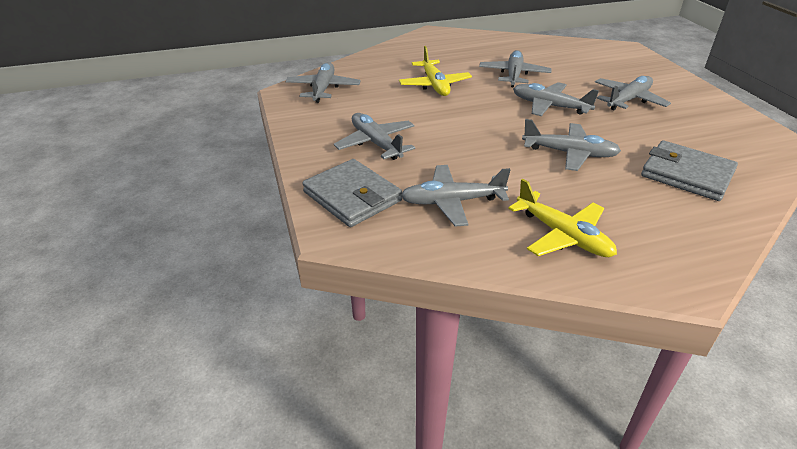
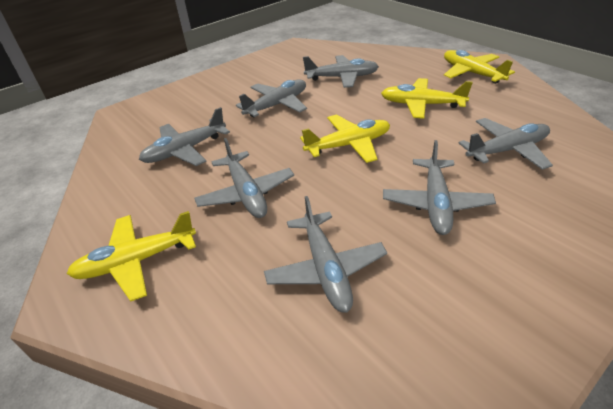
grey wallet: [302,159,402,227] [641,140,738,201] = 2 -> none = 0
yellow plane: [399,46,472,96] [508,179,617,257] = 2 -> [67,211,196,301] [300,114,390,163] [381,78,473,119] [444,50,515,84] = 4

